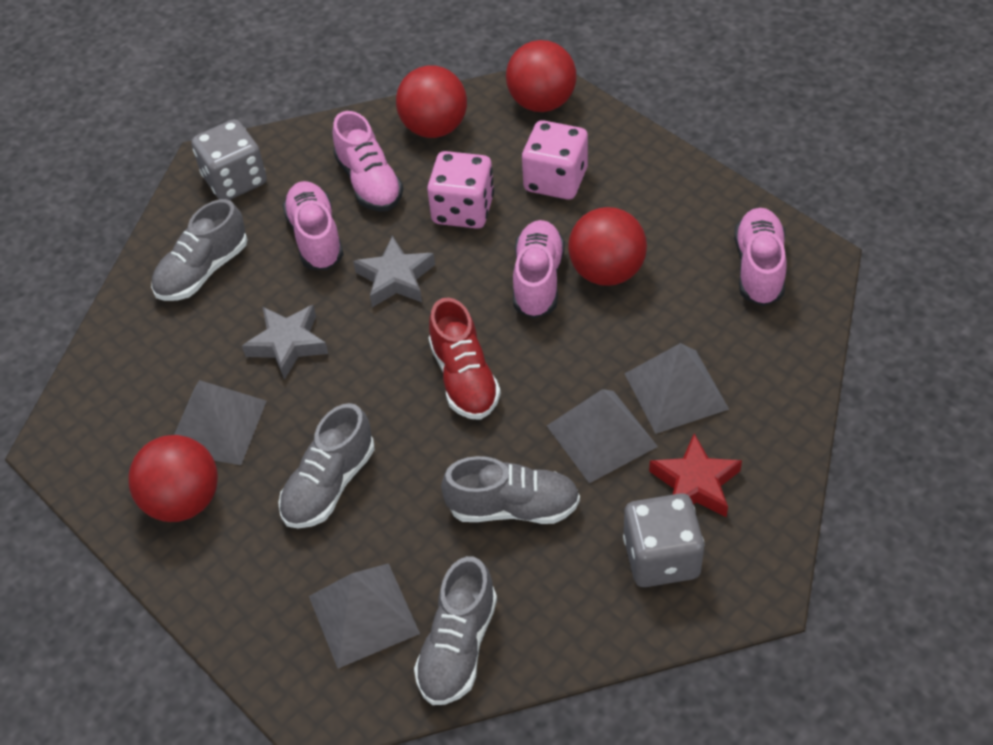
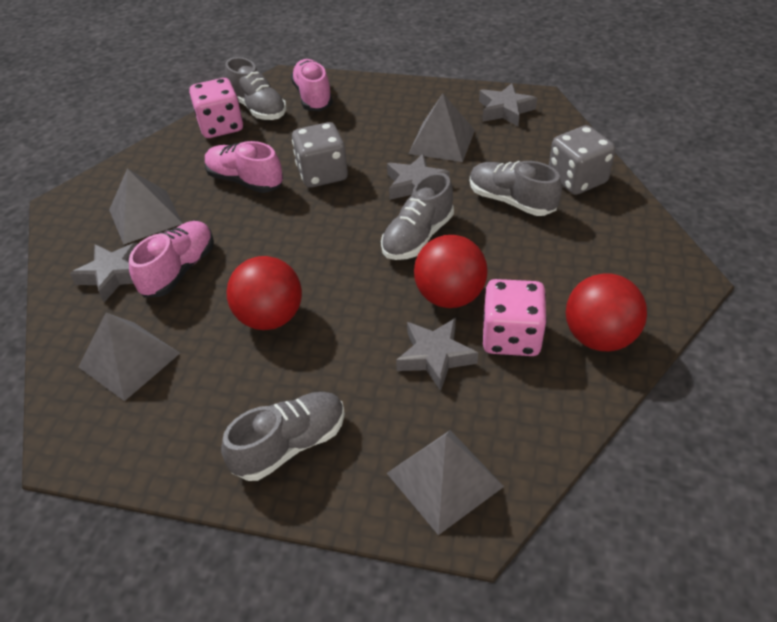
grey star: [242,305,328,380] [353,236,435,307] = 2 -> [70,243,138,302] [387,154,450,200] [396,318,478,391] [479,83,537,126] = 4
pink shoe: [282,181,344,270] [332,111,403,212] [513,220,565,319] [734,208,787,306] = 4 -> [129,221,214,298] [205,141,283,193] [291,59,333,111] = 3
red ball: [128,435,218,522] [396,65,467,138] [506,40,577,112] [568,207,647,286] = 4 -> [226,256,302,330] [414,235,488,308] [566,273,647,351] = 3
red shoe: [429,297,501,420] = 1 -> none = 0
red star: [649,433,742,517] = 1 -> none = 0

